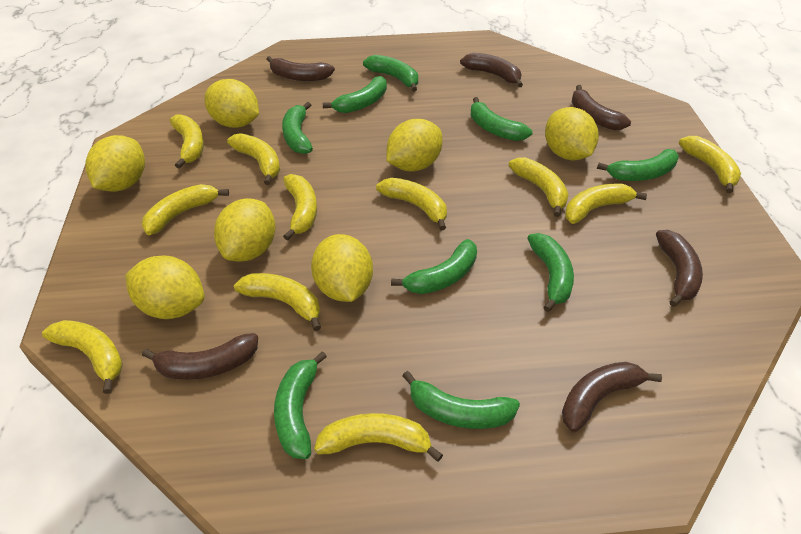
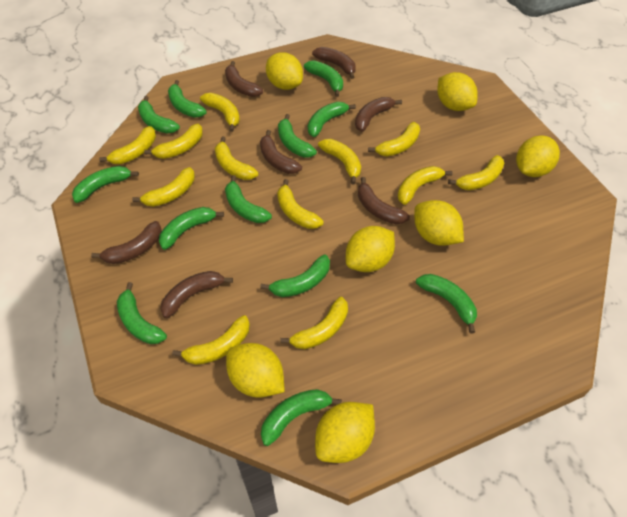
brown banana: [142,333,258,380] [267,56,335,81] [460,53,523,87] [562,362,662,432] [572,85,631,130] [656,230,703,307] = 6 -> [91,221,162,264] [160,271,233,318] [225,61,263,97] [260,130,302,174] [312,47,356,79] [355,97,402,132] [358,177,410,224] = 7
green banana: [274,351,327,459] [282,102,313,154] [323,76,387,113] [363,55,418,92] [391,239,477,294] [402,371,520,429] [471,97,532,141] [527,233,574,312] [597,149,679,181] = 9 -> [72,166,139,203] [117,282,167,344] [138,96,180,133] [159,207,224,250] [168,80,207,118] [225,175,272,223] [260,255,330,297] [261,389,342,446] [278,114,317,157] [304,60,343,97] [308,102,356,137] [416,274,477,334] = 12
yellow banana: [42,320,123,394] [142,184,229,235] [170,115,204,169] [227,133,280,185] [234,273,321,331] [283,174,317,241] [314,413,443,462] [376,178,447,231] [508,157,569,217] [565,184,647,224] [679,136,741,193] = 11 -> [99,126,156,164] [132,167,195,207] [144,124,203,159] [172,315,250,365] [200,93,240,132] [215,137,258,180] [277,179,324,229] [280,297,348,349] [318,139,361,184] [368,122,420,156] [398,166,453,205] [448,155,504,190] = 12

